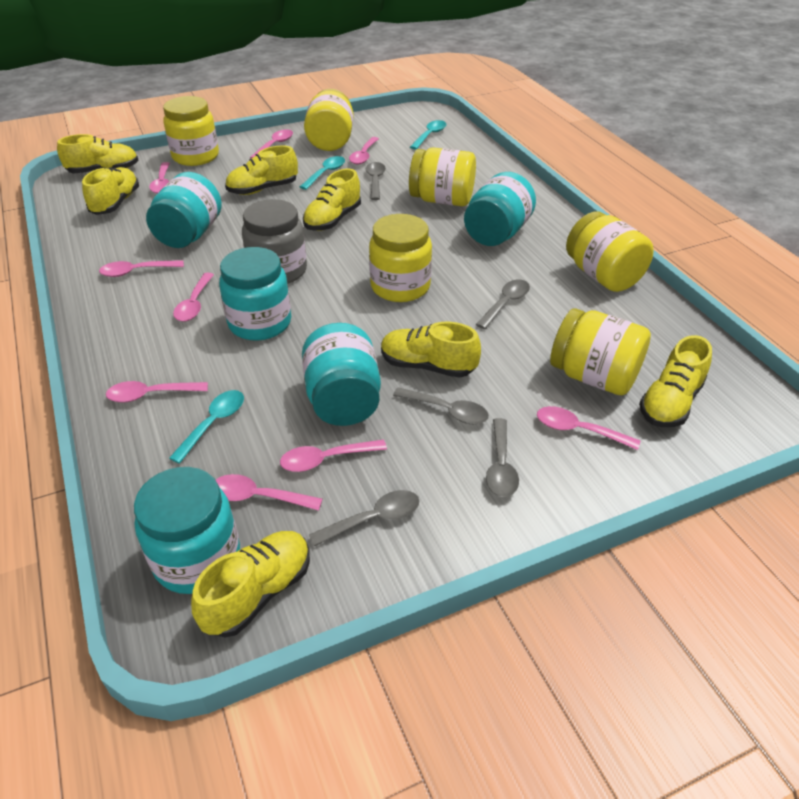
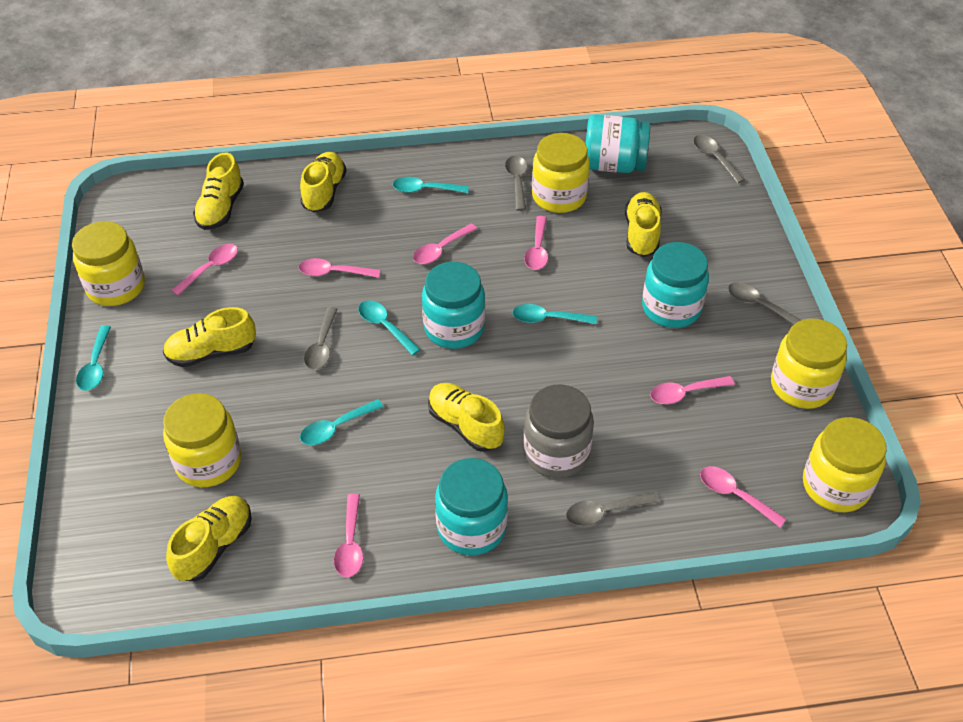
pink spoon: [99,260,184,277] [106,381,208,402] [149,162,170,194] [173,273,214,322] [216,474,323,511] [250,129,293,159] [280,439,387,472] [349,137,379,165] [537,406,641,450] = 9 -> [171,244,238,296] [299,258,380,278] [334,494,363,577] [413,223,477,264] [524,216,548,270] [650,376,735,404] [700,466,786,527] = 7
turquoise jar: [134,467,240,594] [146,172,222,248] [219,247,291,341] [302,323,381,426] [464,172,536,246] = 5 -> [422,262,485,349] [435,458,508,556] [585,115,651,173] [642,242,709,328] = 4
turquoise spoon: [169,390,244,464] [300,156,345,190] [410,120,446,149] = 3 -> [76,326,111,391] [300,399,383,445] [358,300,421,355] [393,177,469,193] [512,304,597,324] = 5
yellow jar: [163,96,219,166] [304,89,353,151] [369,214,432,302] [409,147,476,206] [550,308,651,395] [566,212,654,292] = 6 -> [72,221,145,306] [163,393,241,487] [532,133,590,213] [771,319,847,409] [803,417,887,512] = 5
yellow shoe: [57,134,138,173] [82,167,139,215] [191,531,310,638] [225,145,298,195] [303,168,361,231] [381,322,481,378] [639,335,712,427] = 7 -> [163,307,256,367] [166,496,252,581] [193,153,244,230] [300,152,346,212] [428,383,505,452] [625,192,661,257] = 6

